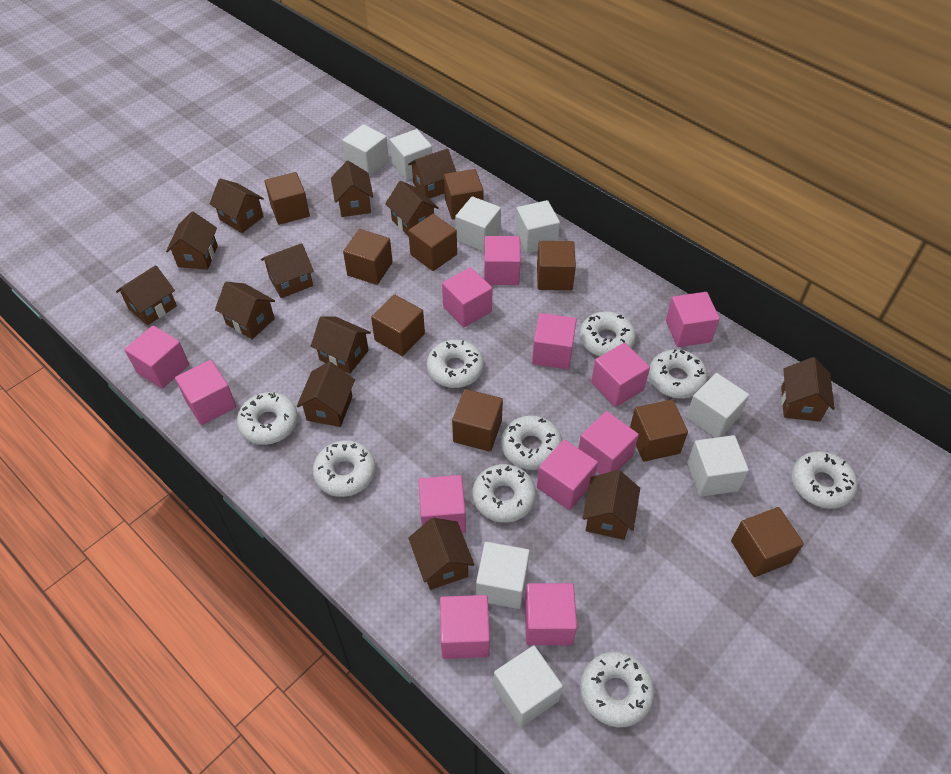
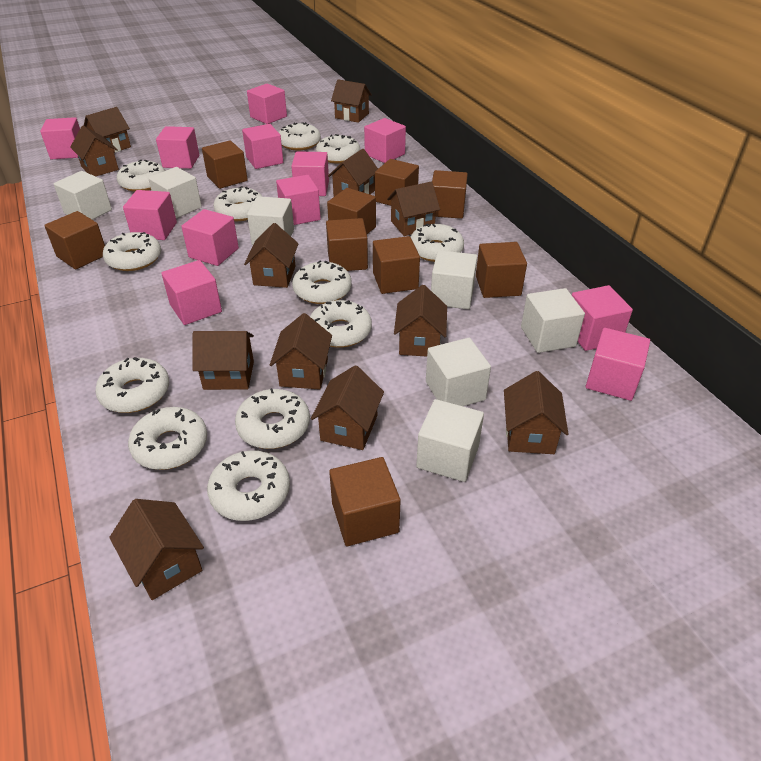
brown house: [116,265,177,326] [166,212,218,270] [210,179,264,233] [215,282,275,339] [261,243,314,298] [297,362,355,427] [311,317,371,374] [331,161,373,217] [385,181,439,236] [408,149,456,199] [408,517,475,590] [582,470,640,540] [781,357,835,422] = 13 -> [70,125,119,176] [84,107,131,153] [109,499,204,600] [193,331,254,390] [244,223,299,288] [270,313,332,390] [311,365,384,450] [328,148,378,197] [331,79,372,123] [387,182,440,236] [394,285,447,357] [504,371,568,454] = 12
white cube: [342,124,389,176] [390,129,432,181] [455,196,501,252] [476,542,530,609] [493,645,563,727] [515,200,560,254] [686,373,749,438] [687,435,749,497] = 8 -> [54,171,112,220] [148,167,202,218] [247,196,294,245] [416,399,484,482] [426,338,491,406] [431,250,477,309] [521,288,585,353] = 7
white donut: [237,392,298,445] [313,440,376,497] [427,339,484,388] [473,464,536,523] [501,415,562,470] [580,311,636,357] [580,652,654,727] [649,349,708,399] [791,451,857,509] = 9 -> [95,357,169,413] [103,232,161,271] [117,160,165,192] [128,407,207,470] [207,450,290,521] [213,186,263,221] [235,388,310,449] [278,122,321,150] [292,261,352,304] [310,300,372,348] [316,134,360,164] [411,223,464,262] = 12

